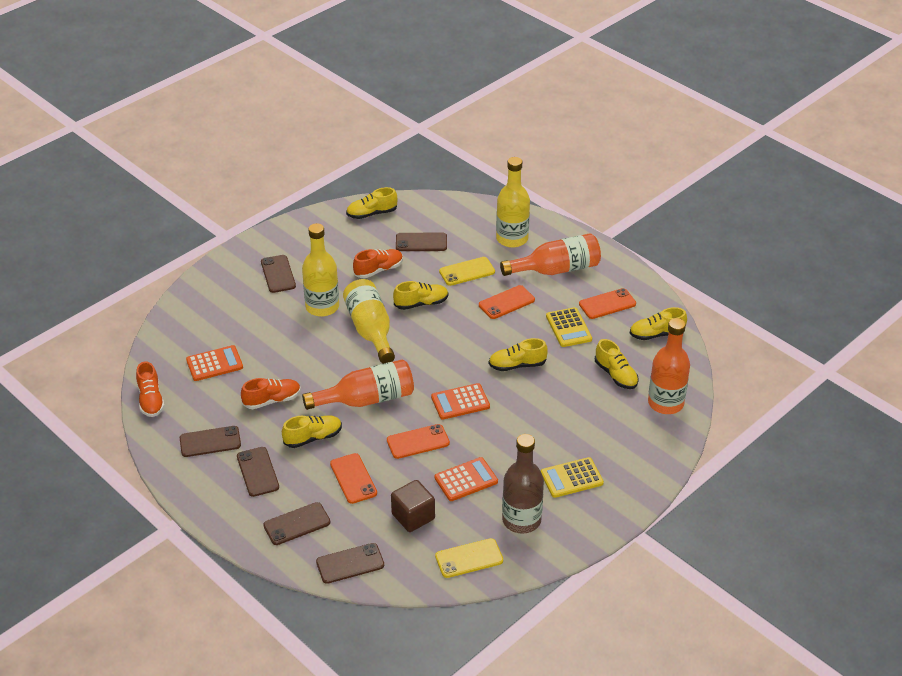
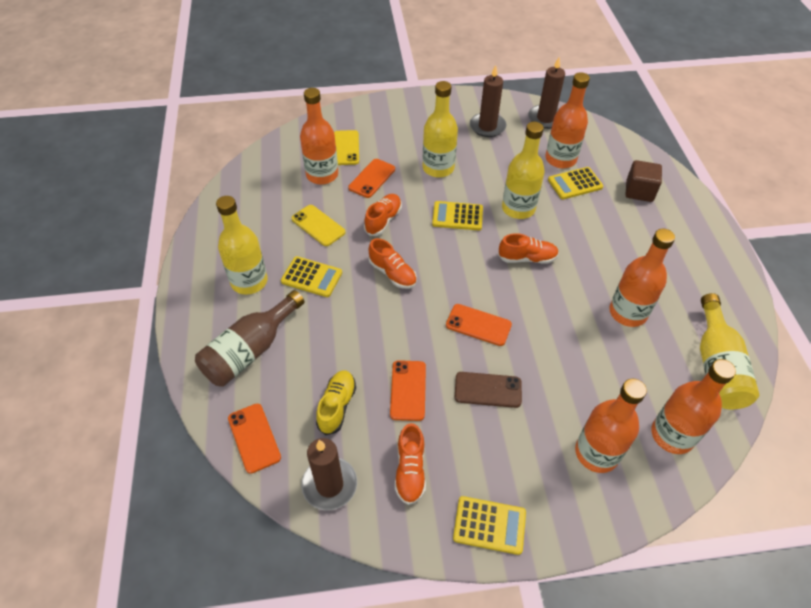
brown candle: none = 0 -> [301,438,357,511] [470,65,506,137] [528,57,565,129] = 3
brown phone: [180,426,241,457] [237,447,279,497] [261,255,296,293] [263,502,330,545] [316,543,384,584] [396,233,447,251] = 6 -> [455,372,522,408] = 1
orange bottle: [302,359,414,410] [500,233,601,276] [648,318,690,414] = 3 -> [300,88,338,185] [545,72,590,168] [575,379,647,473] [609,229,675,327] [651,359,736,454] = 5
orange calculator: [186,345,243,381] [431,383,490,420] [434,457,498,501] = 3 -> none = 0
orange shoe: [136,361,165,417] [241,378,301,409] [353,249,403,278] = 3 -> [364,194,402,236] [368,238,417,289] [395,423,426,505] [498,233,559,264] = 4
yellow bottle: [302,223,339,317] [343,279,395,364] [496,157,530,248] = 3 -> [216,196,268,295] [423,81,458,178] [502,122,545,219] [700,293,759,409] = 4
yellow calculator: [541,457,604,498] [546,307,592,347] = 2 -> [281,256,342,297] [432,201,483,230] [453,496,526,555] [548,167,604,199] = 4
yellow shoe: [282,415,342,448] [346,187,398,219] [393,281,448,310] [489,338,548,371] [595,339,639,389] [630,307,687,340] = 6 -> [316,370,356,435] = 1

